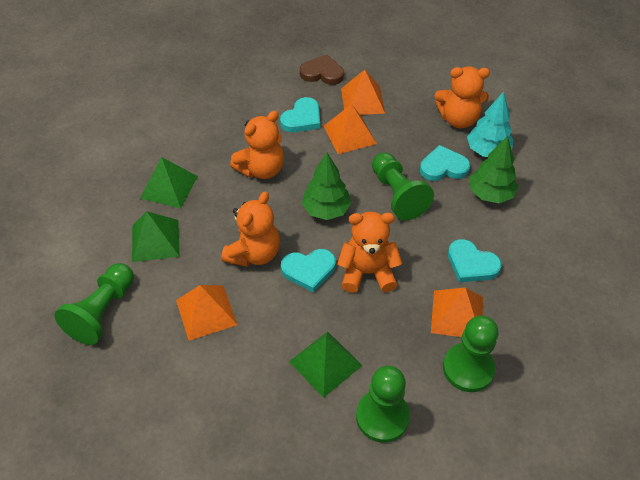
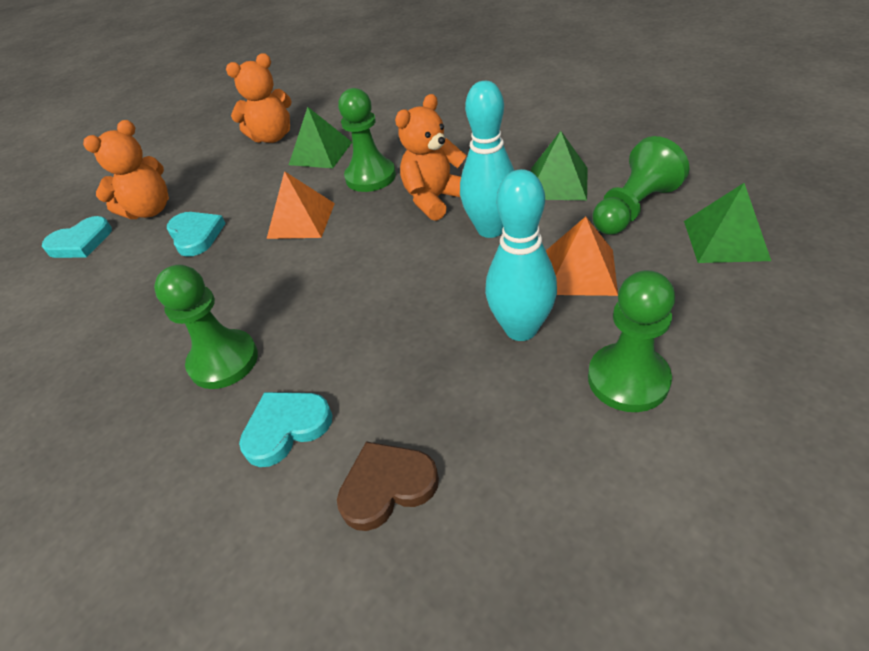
green tree: [302,153,351,220] [470,136,518,203] = 2 -> none = 0
orange pyramid: [176,285,238,341] [324,104,377,154] [341,70,385,115] [431,287,483,337] = 4 -> [267,171,335,239] [546,217,618,296] = 2
orange teddy bear: [221,192,280,267] [230,111,284,179] [337,211,402,293] [435,66,490,128] = 4 -> [83,120,169,219] [226,53,292,143] [395,94,467,221] = 3
turquoise bowling pin: none = 0 -> [460,81,515,238] [485,169,557,341] = 2
turquoise heart: [280,97,320,132] [281,249,336,293] [420,145,470,181] [448,239,502,283] = 4 -> [42,216,112,258] [167,212,226,257] [239,392,332,467] = 3
turquoise tree: [467,92,514,157] = 1 -> none = 0

